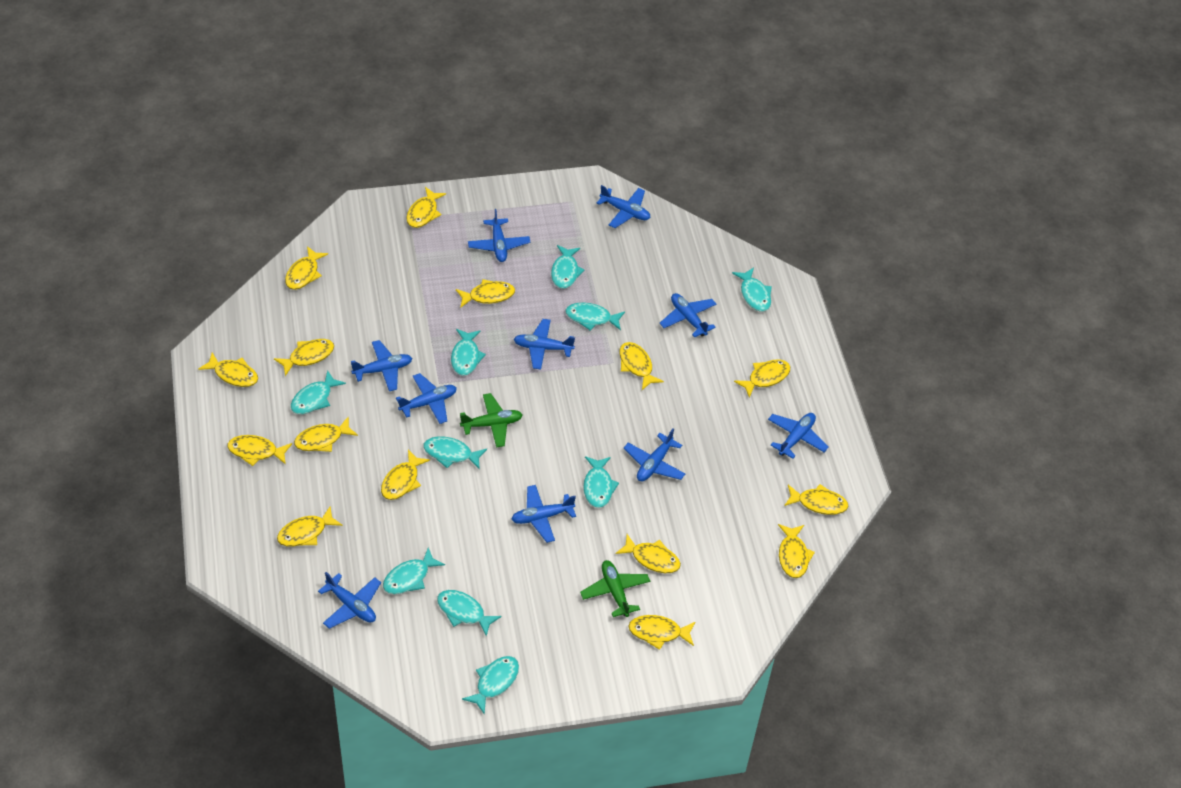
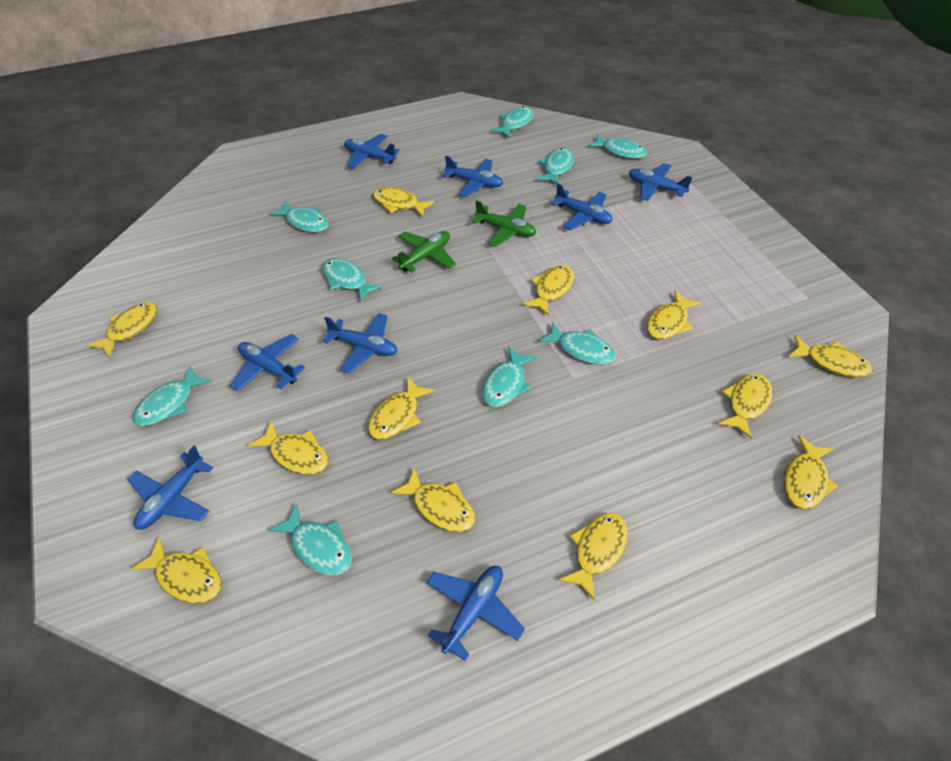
blue plane: [318,572,381,629] [351,340,412,391] [396,373,457,424] [468,209,530,262] [511,485,576,543] [514,319,575,370] [597,185,650,228] [624,429,685,481] [660,293,717,338] [768,413,829,459] = 10 -> [127,445,213,530] [230,334,305,392] [323,313,397,373] [344,134,400,169] [427,566,525,661] [443,156,503,197] [551,184,613,230] [629,163,693,201] = 8
turquoise fish: [291,370,346,414] [383,548,445,594] [423,437,487,470] [437,590,502,636] [451,329,486,376] [462,656,519,715] [551,245,584,289] [565,302,625,331] [583,456,619,508] [732,267,772,312] = 10 -> [133,366,212,426] [269,201,329,232] [269,504,352,575] [322,258,383,302] [482,346,537,407] [490,107,534,138] [536,148,574,184] [539,322,615,365] [588,134,647,158] = 9
yellow fish: [198,352,258,387] [227,435,292,466] [274,339,334,376] [277,506,343,547] [285,246,328,290] [294,416,358,452] [381,450,430,500] [406,187,446,228] [456,279,515,308] [615,534,681,573] [619,342,664,390] [628,615,695,650] [734,360,790,398] [778,524,815,578] [784,484,849,515] = 15 -> [87,302,157,358] [131,537,222,604] [248,422,329,475] [368,377,435,440] [373,187,435,216] [391,468,476,532] [523,265,574,316] [559,513,628,601] [647,290,701,340] [718,374,772,439] [784,435,838,510] [789,335,872,377] = 12

